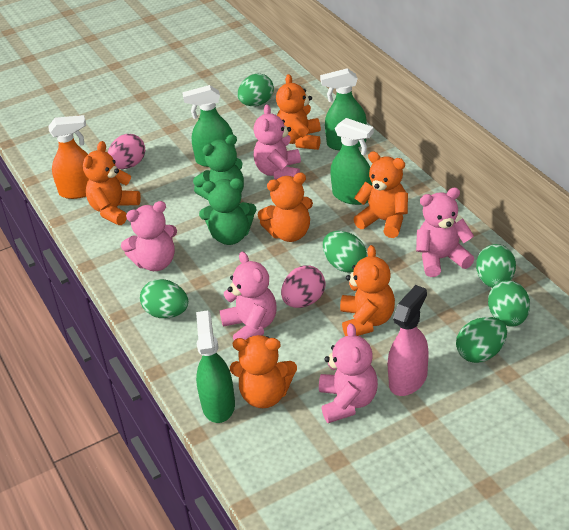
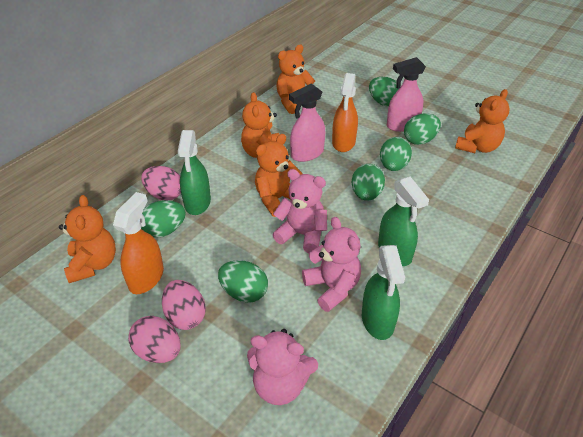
green spray bottle: [182,85,235,167] [196,310,235,423] [320,68,367,150] [330,118,374,205] = 4 -> [178,130,211,215] [362,245,405,340] [378,176,429,266] = 3
green teddy bear: [193,134,244,200] [199,178,257,245] = 2 -> none = 0
orange spray bottle: [48,115,89,199] = 1 -> [113,192,164,294] [332,73,358,152] = 2
orange teddy bear: [83,141,141,225] [230,335,297,408] [257,172,313,242] [276,74,321,150] [340,245,395,336] [353,151,408,238] = 6 -> [59,195,116,283] [241,92,280,158] [255,134,302,217] [276,45,317,114] [455,89,510,153] = 5
pink egg: [108,134,145,169] [281,265,325,308] = 2 -> [128,316,181,363] [141,166,181,201] [162,280,206,330] = 3
pink spray bottle: [388,285,429,396] = 1 -> [289,83,325,162] [387,57,426,132] = 2
pink teddy bear: [121,201,177,271] [219,252,277,340] [254,104,301,180] [319,323,378,423] [416,188,474,277] = 5 -> [247,329,318,405] [273,169,327,253] [302,217,361,312] = 3

